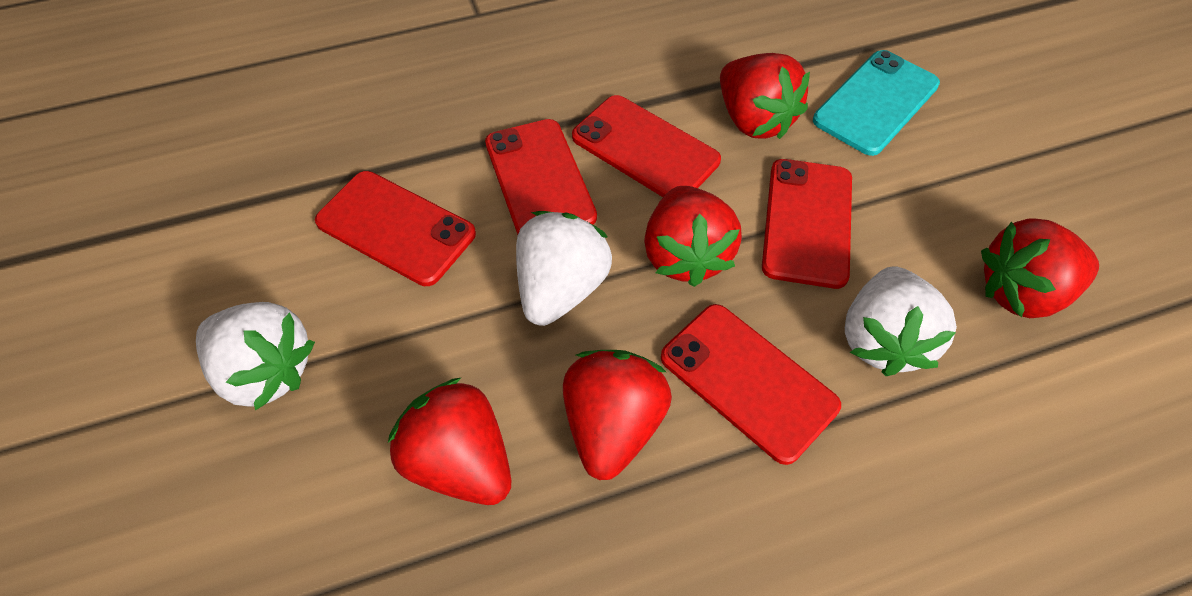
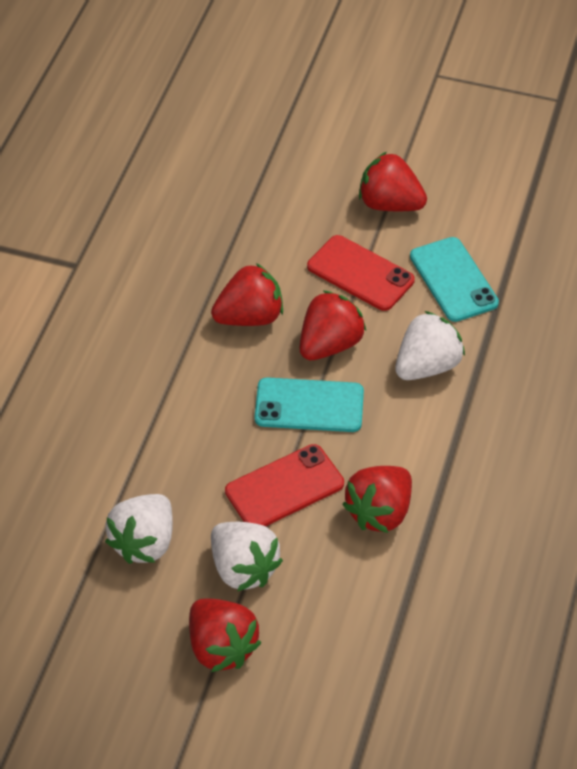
red phone: [315,171,476,286] [485,119,597,235] [572,95,721,197] [661,304,841,465] [762,159,852,289] = 5 -> [225,444,344,526] [307,235,415,311] = 2
turquoise phone: [813,50,940,156] = 1 -> [255,377,364,432] [410,237,499,322] = 2

